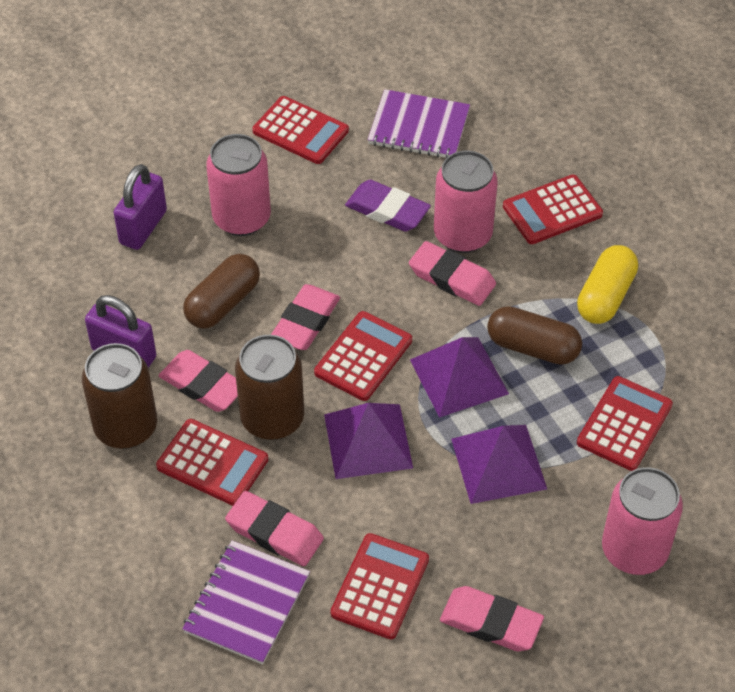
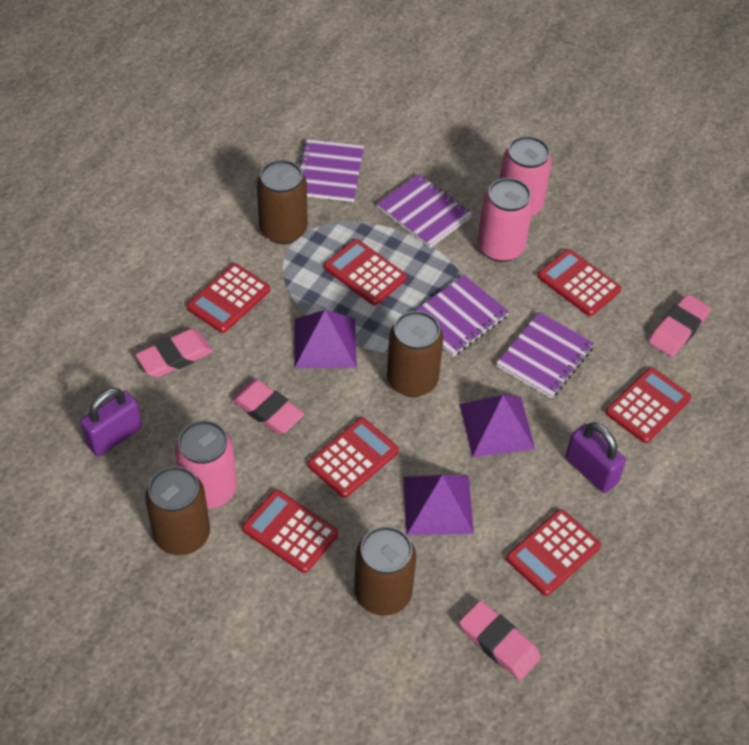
brown can: [82,343,157,449] [235,335,304,440] = 2 -> [145,466,210,555] [257,160,308,244] [354,526,416,616] [387,311,443,397] = 4
brown capsule: [183,254,260,329] [487,306,582,365] = 2 -> none = 0
pink eraser: [159,350,238,412] [225,491,324,566] [271,284,340,350] [409,241,496,306] [440,586,544,651] = 5 -> [135,329,213,377] [231,379,304,434] [459,601,541,680] [649,294,711,357] = 4
purple eraser: [345,180,431,232] = 1 -> none = 0
purple notebook: [182,540,310,665] [367,89,470,158] = 2 -> [299,139,364,202] [377,174,472,248] [415,275,509,357] [496,312,594,398] = 4
red calculator: [156,419,268,506] [252,96,349,164] [314,311,412,401] [330,533,429,639] [503,174,603,244] [577,376,673,471] = 6 -> [187,263,270,333] [242,490,338,573] [308,418,399,498] [324,239,407,305] [506,509,601,596] [537,249,621,316] [605,367,691,443] = 7
yellow capsule: [577,245,638,324] = 1 -> none = 0

